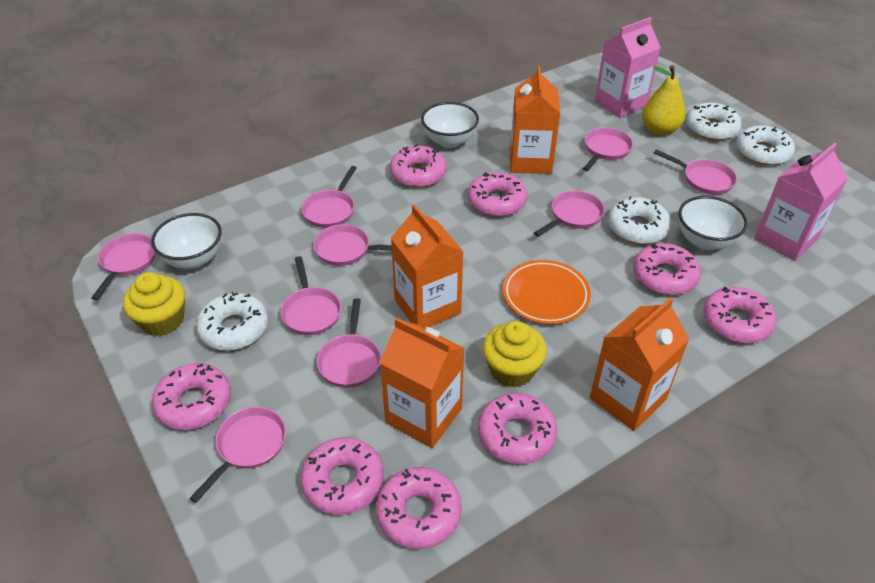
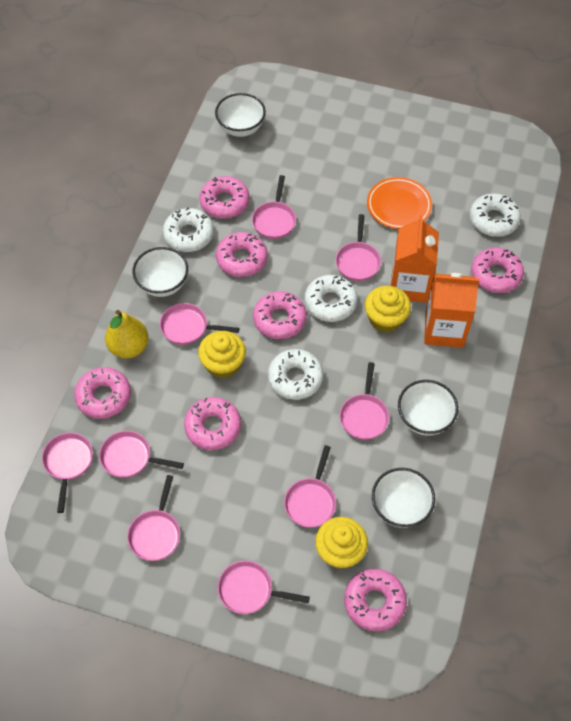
orange carton: [380,317,465,448] [391,204,464,328] [510,66,561,174] [590,297,689,431] = 4 -> [391,215,439,303] [424,273,480,348] = 2
pink carton: [595,17,661,118] [754,143,848,261] = 2 -> none = 0
pink donut: [152,363,231,430] [300,437,384,515] [376,467,462,549] [390,144,447,188] [468,172,527,217] [478,393,557,464] [633,243,701,295] [703,287,777,344] = 8 -> [74,367,131,419] [184,397,241,450] [199,176,249,219] [216,232,267,277] [253,291,307,339] [344,569,407,631] [471,247,524,293] = 7
white bowl: [151,213,222,269] [421,102,479,148] [679,196,748,250] = 3 -> [133,247,188,297] [215,93,266,137] [372,468,435,528] [398,380,458,436] = 4
yellow cupcake: [123,272,185,336] [483,321,547,387] = 2 -> [198,331,246,379] [315,517,368,569] [365,286,411,333] = 3

